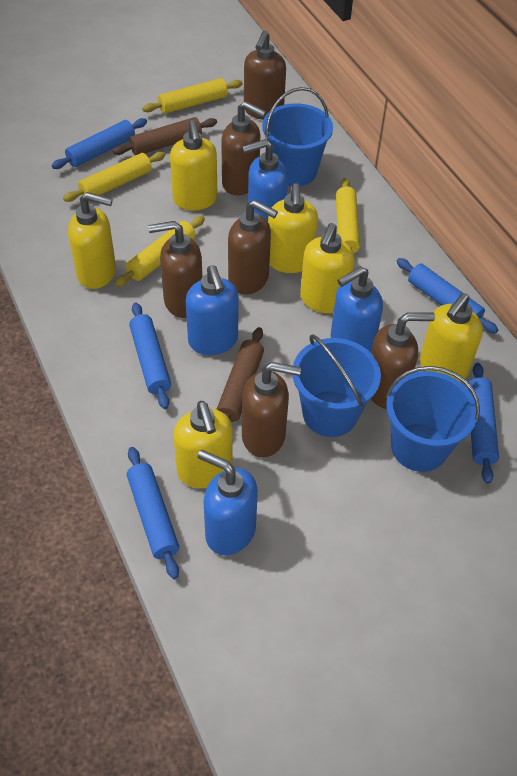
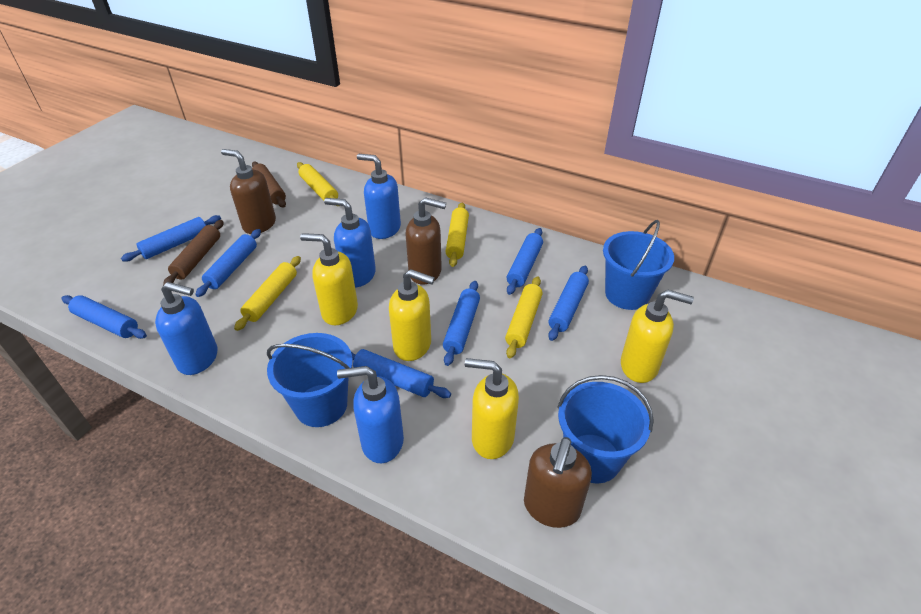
blue rolling pin: [52,118,147,169] [127,447,179,579] [129,302,171,409] [397,258,498,334] [467,363,499,484] = 5 -> [62,295,147,339] [121,215,221,262] [195,229,261,297] [351,349,451,398] [443,281,480,366] [507,228,543,295] [548,266,589,341] = 7
brown soap dispenser: [148,221,202,318] [221,101,266,195] [228,200,278,295] [242,362,301,457] [244,31,286,120] [371,312,435,409] = 6 -> [221,149,276,234] [406,197,446,285] [524,437,592,528] = 3
yellow soap dispenser: [68,192,116,289] [170,120,218,211] [173,401,233,488] [268,183,318,273] [300,223,355,313] [420,293,483,382] = 6 -> [300,233,358,325] [389,269,435,361] [465,358,519,459] [621,290,694,383] = 4

